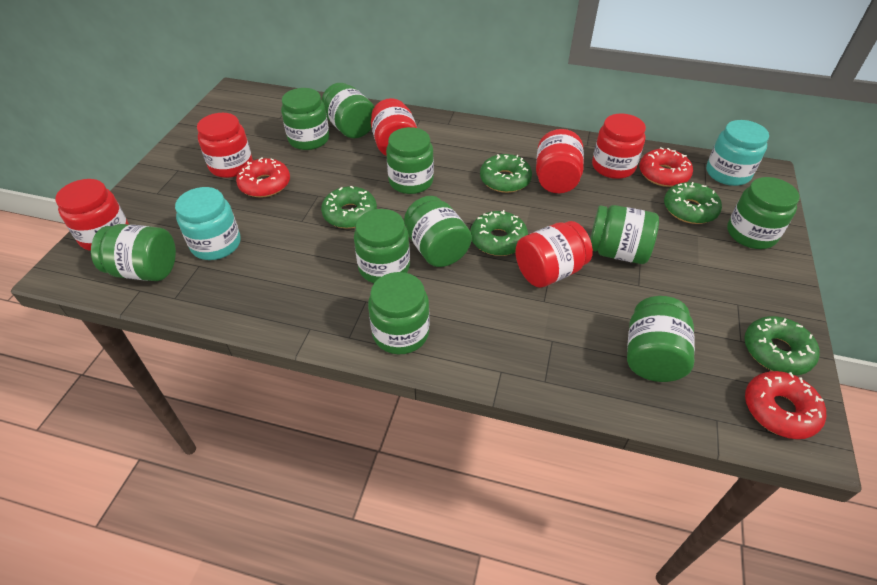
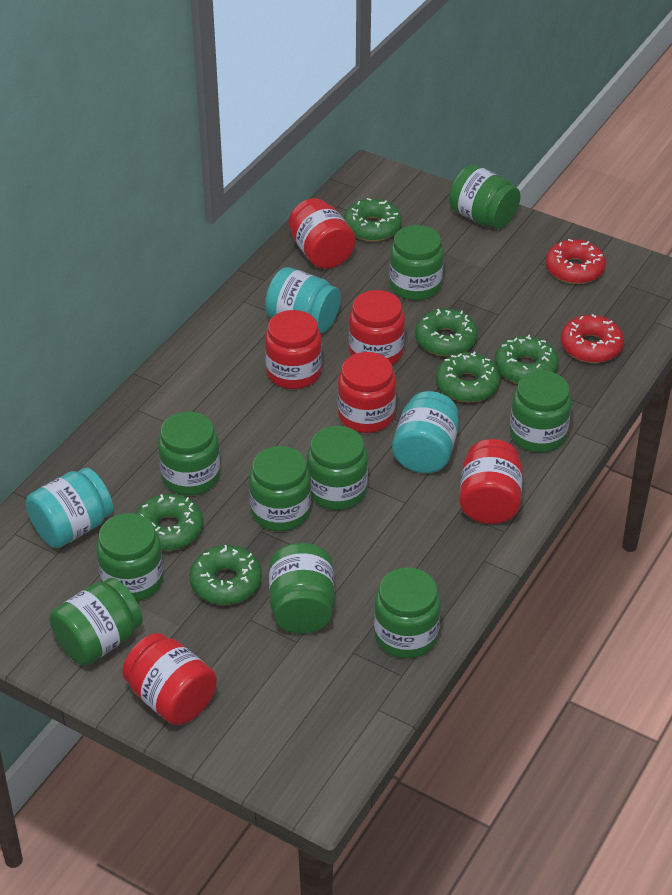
green donut: [321,186,377,229] [470,210,528,256] [480,154,532,193] [664,182,722,224] [744,316,820,375] = 5 -> [135,494,203,551] [189,545,262,605] [344,198,402,242] [415,309,478,357] [436,352,500,402] [495,335,559,384] = 6
red donut: [236,158,290,198] [639,147,693,187] [745,371,826,439] = 3 -> [546,239,606,284] [560,314,624,363] = 2
turquoise jar: [175,187,241,260] [706,120,769,186] = 2 -> [26,468,113,548] [265,267,341,333] [392,391,459,473] = 3

